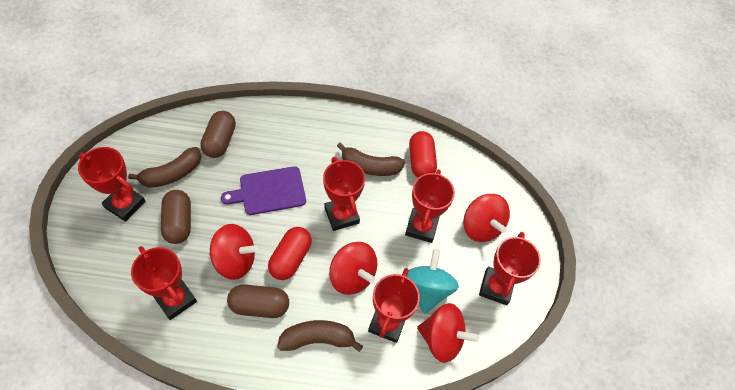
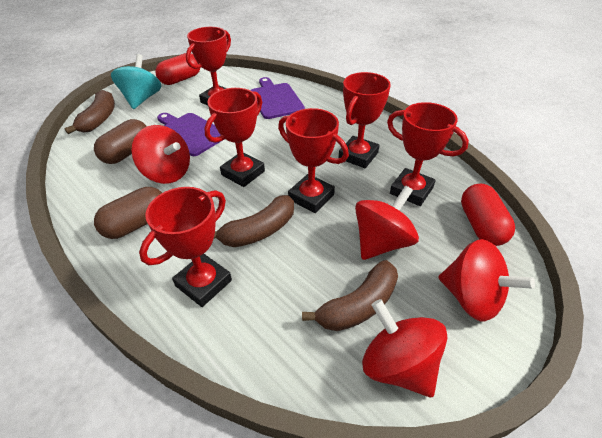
brown capsule: [161,190,191,244] [200,111,236,158] [227,284,289,318] = 3 -> [94,119,147,164] [94,187,162,239] = 2
purple cutting board: [221,166,306,215] = 1 -> [157,113,221,156] [251,77,305,119] = 2

